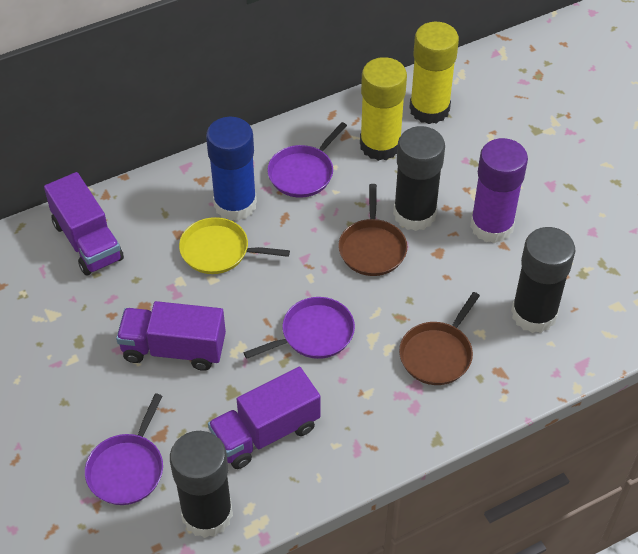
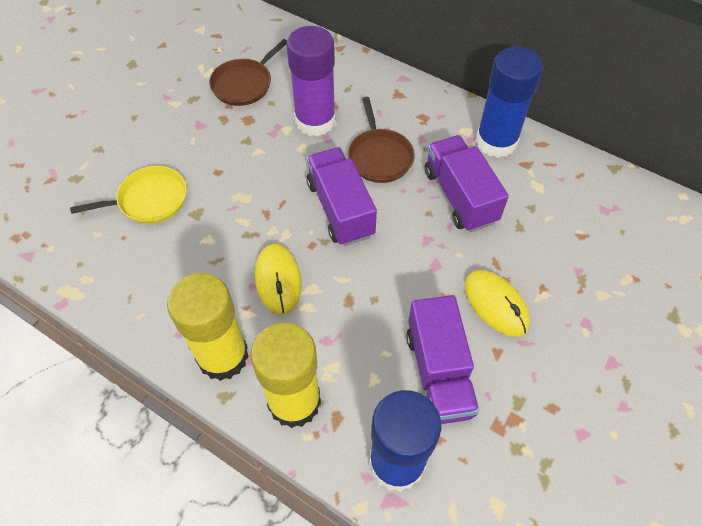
black glue stick: [170,431,233,538] [393,126,445,231] [511,227,575,333] = 3 -> none = 0
blue glue stick: [206,117,257,221] = 1 -> [369,390,441,492] [476,47,543,158] = 2
purple pan: [85,393,163,505] [243,297,355,359] [267,122,347,198] = 3 -> none = 0
yellow mouse: none = 0 -> [255,244,302,315] [465,270,530,337] = 2

